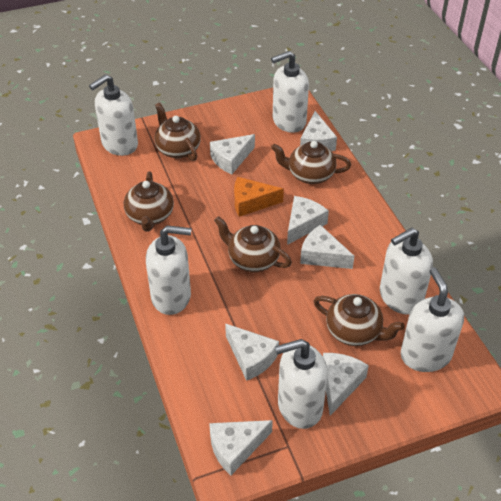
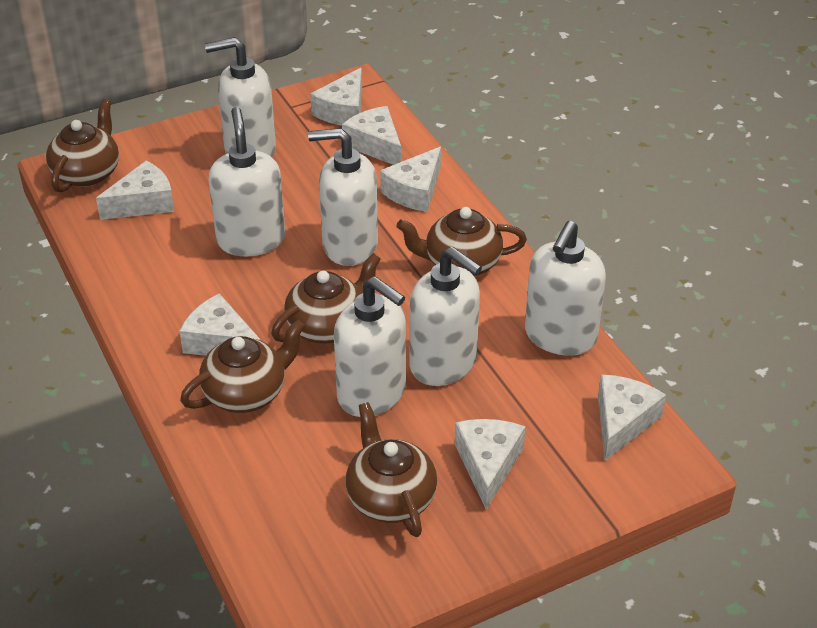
orange cheese: [234,177,284,217] = 1 -> none = 0

